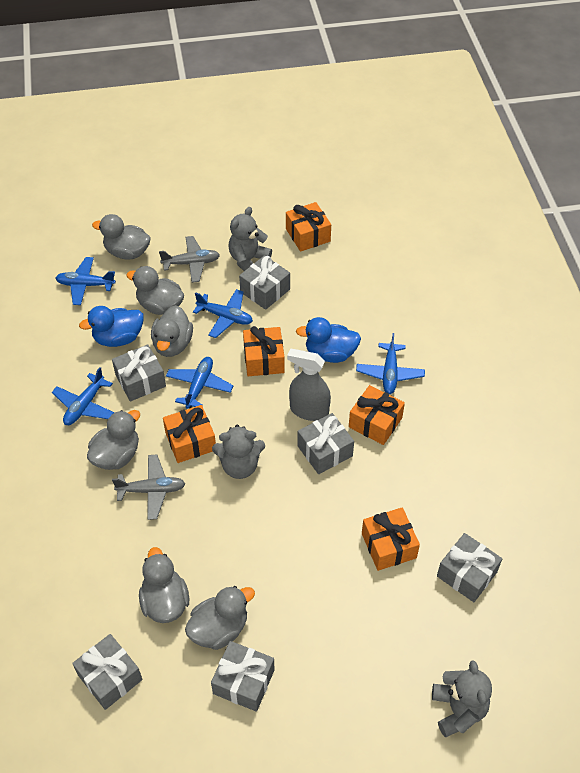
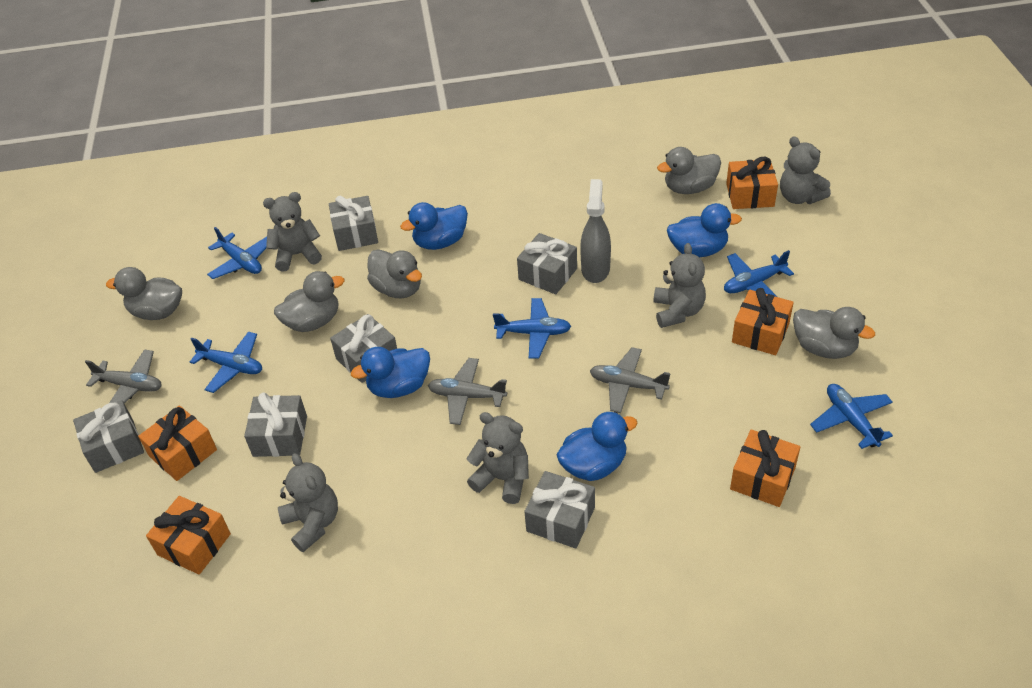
blue duck: [79,306,144,347] [296,317,361,363] = 2 -> [351,347,430,398] [400,202,468,250] [557,412,638,481] [667,203,742,257] = 4
grey duck: [87,410,140,470] [92,214,151,260] [126,266,184,315] [139,547,189,623] [151,305,193,357] [185,586,255,650] = 6 -> [106,267,182,320] [274,271,345,332] [367,249,422,299] [657,147,721,194] [793,307,875,359] = 5
grey plane: [112,455,185,520] [159,236,220,283] = 2 -> [85,349,162,403] [428,358,507,425] [590,347,670,413] = 3
grey teddy bear: [212,425,265,479] [228,207,272,271] [432,660,492,737] = 3 -> [263,192,322,271] [278,453,338,552] [466,412,529,504] [653,243,706,328] [780,136,831,204] = 5

